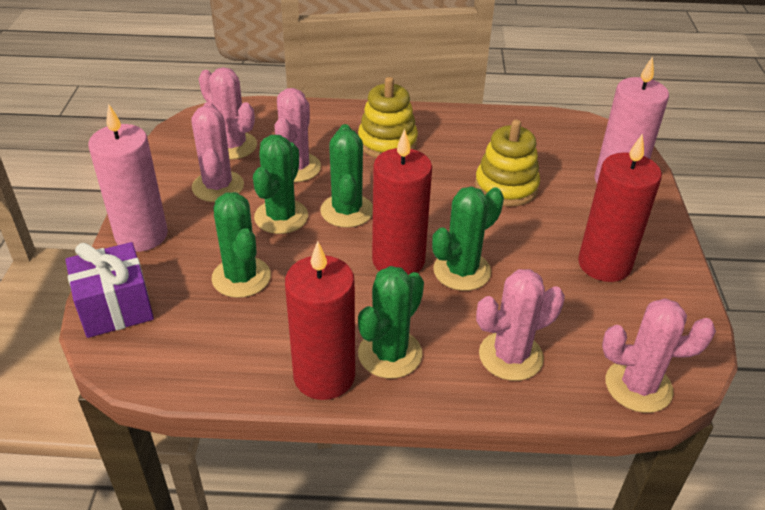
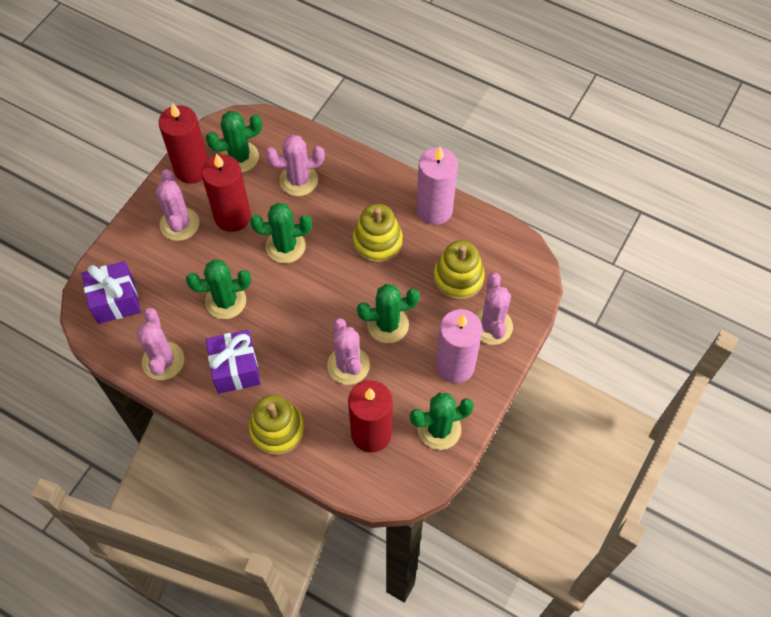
purple gift: [65,242,154,338] = 1 -> [81,261,141,324] [206,330,261,394] = 2
yellow stacking toy: [358,77,418,158] [475,120,540,207] = 2 -> [249,395,305,456] [353,204,403,263] [433,240,485,300] = 3

